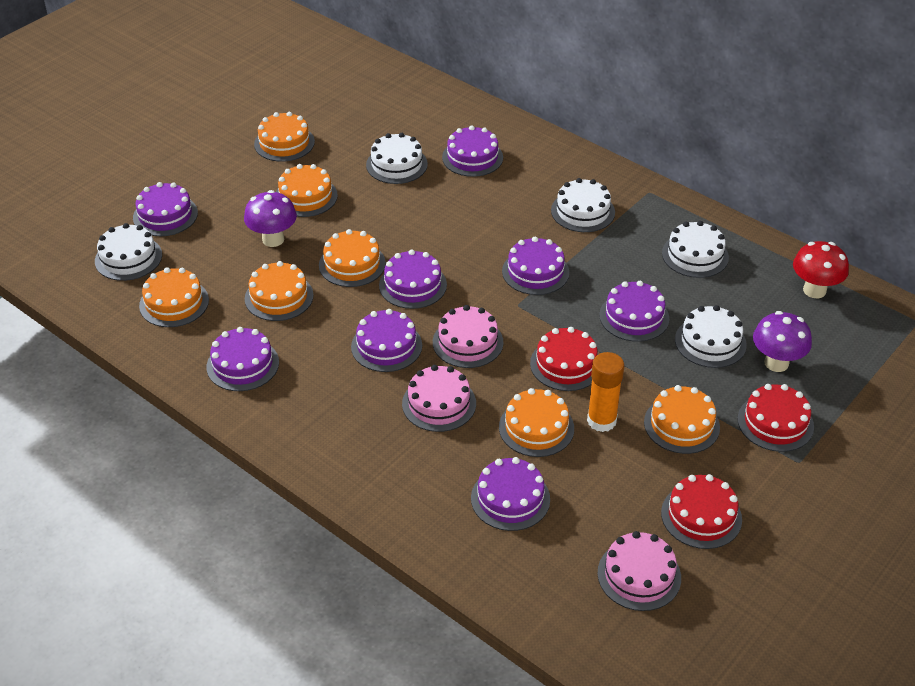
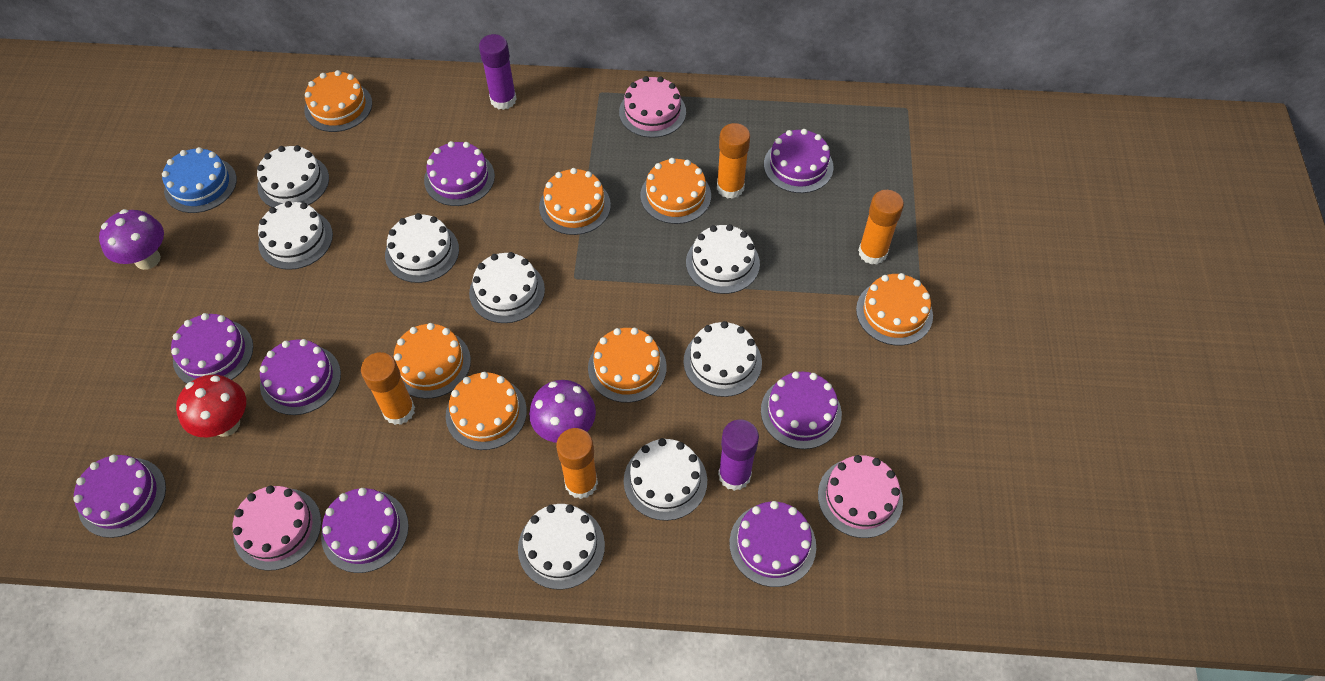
blue cake: none = 0 -> [162,147,237,213] = 1
orange glue stick: [587,352,624,432] = 1 -> [361,352,415,425] [556,428,598,499] [717,123,750,199] [858,190,904,265] = 4
purple glue stick: none = 0 -> [479,34,517,110] [718,419,759,491] = 2
red cake: [530,327,598,391] [661,474,742,549] [738,384,814,452] = 3 -> none = 0
white cake: [95,223,162,281] [366,133,428,184] [551,178,615,232] [662,221,729,278] [675,305,747,368] = 5 -> [257,145,329,207] [258,201,333,270] [385,213,459,283] [469,252,545,323] [518,504,605,589] [624,438,707,521] [684,321,762,397] [686,224,760,294] = 8

